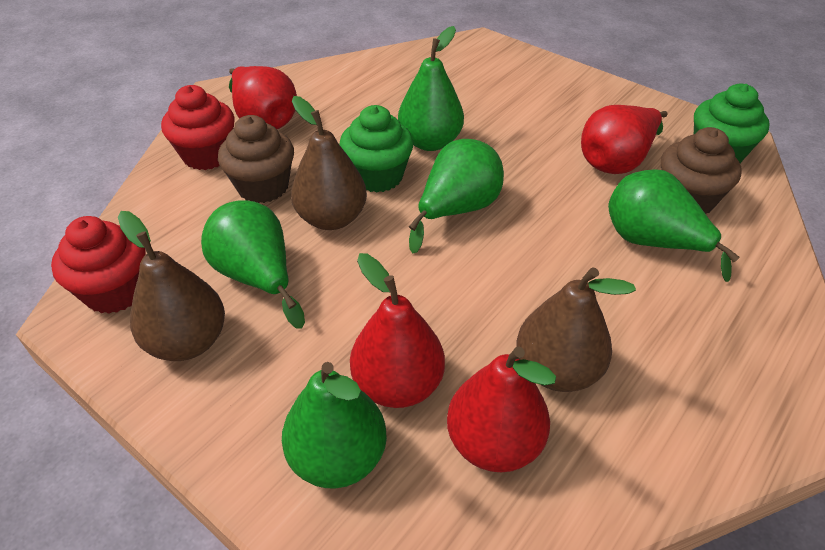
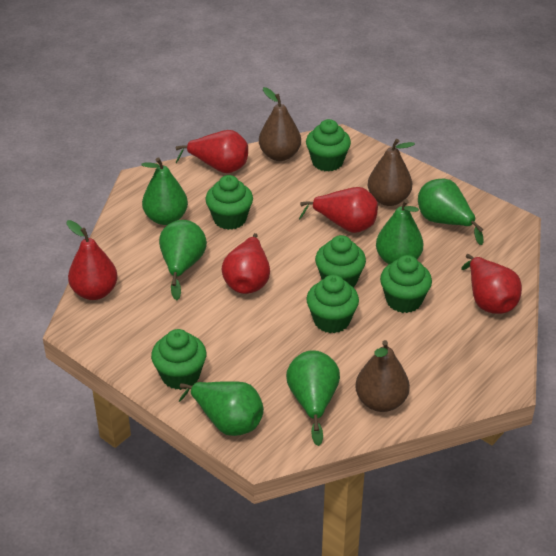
brown cupcake: [218,115,294,203] [661,127,742,214] = 2 -> none = 0
green cupcake: [339,105,413,192] [694,83,770,163] = 2 -> [151,329,207,390] [205,175,253,230] [306,119,351,171] [306,275,359,333] [315,235,366,288] [380,255,432,313] = 6
green pear: [201,200,305,329] [282,362,387,488] [398,26,464,151] [409,139,504,254] [608,169,740,282] = 5 -> [142,157,188,225] [159,220,207,300] [179,382,264,436] [286,350,340,446] [376,199,424,264] [418,179,484,245] = 6
red cupcake: [51,216,145,314] [161,85,235,170] = 2 -> none = 0
red pear: [229,66,297,129] [350,253,445,408] [447,347,556,473] [581,105,667,174] = 4 -> [67,220,118,300] [176,130,248,173] [221,233,270,294] [299,187,378,233] [461,254,522,314] = 5

